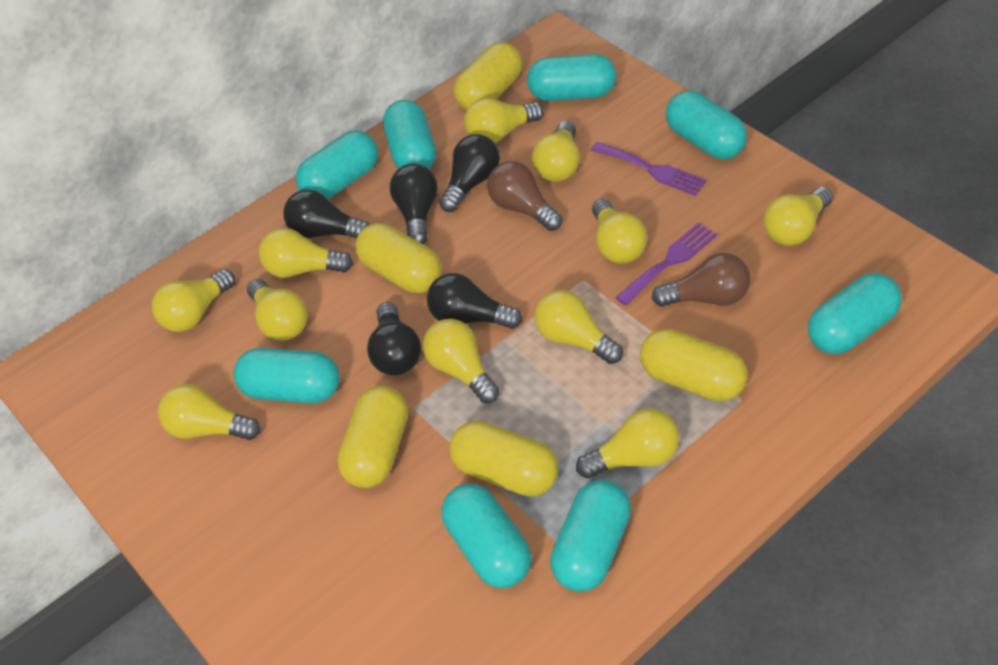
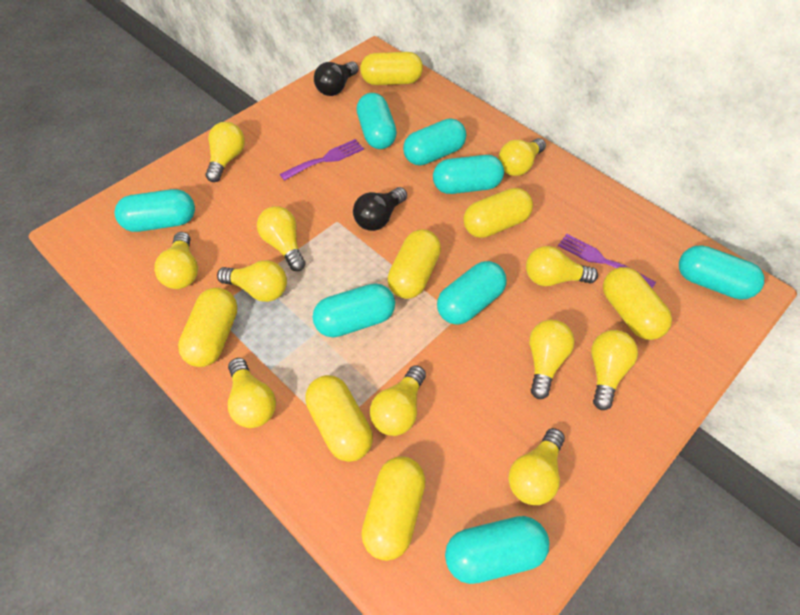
black light bulb: [283,190,370,239] [367,302,421,375] [390,164,438,245] [427,273,522,329] [439,134,500,212] = 5 -> [314,61,358,96] [353,187,407,231] = 2
brown light bulb: [487,161,562,231] [652,253,751,307] = 2 -> none = 0
yellow capsule: [338,386,408,488] [355,223,442,293] [449,421,558,497] [454,42,522,110] [640,329,748,402] = 5 -> [178,288,237,367] [305,375,373,462] [360,52,423,85] [361,457,426,561] [388,229,441,299] [463,188,533,238] [603,267,672,340] = 7

